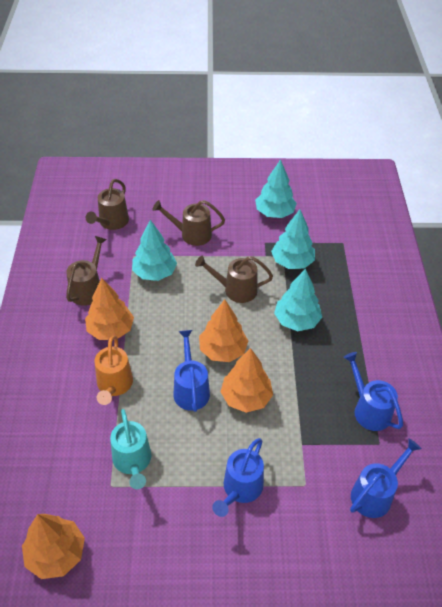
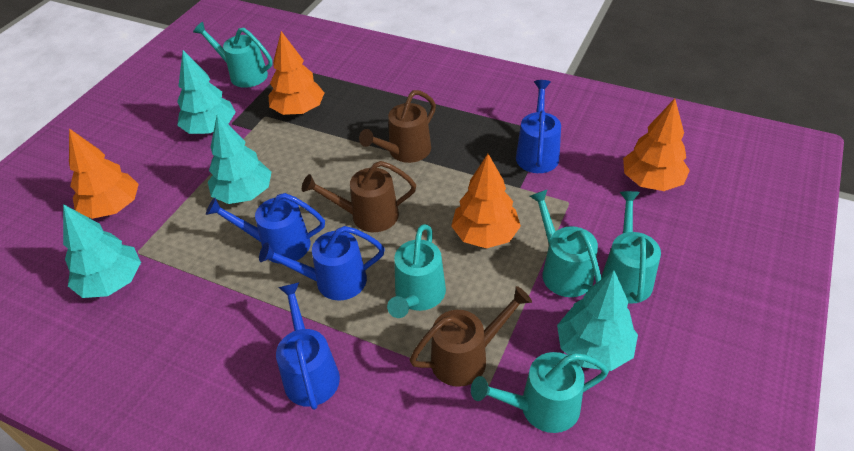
brown watering can: [66,236,107,306] [86,179,129,230] [152,200,225,246] [195,256,273,303] = 4 -> [302,161,416,232] [359,90,436,163] [410,286,532,387] = 3
orange watering can: [95,336,133,405] = 1 -> none = 0
turquoise watering can: [110,409,151,489] = 1 -> [193,22,273,88] [387,224,446,318] [471,352,609,433] [530,190,601,297] [601,191,661,304] = 5

